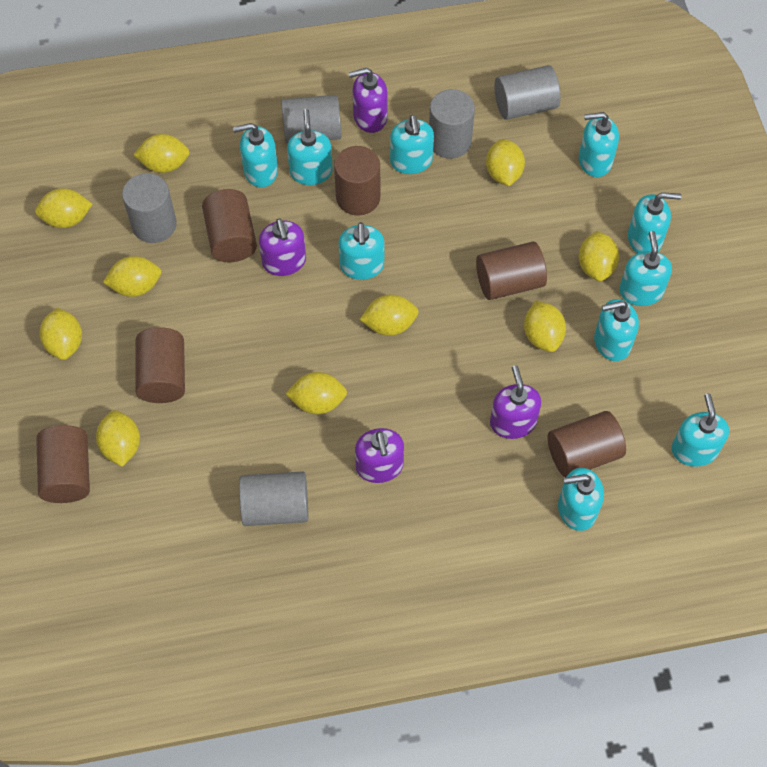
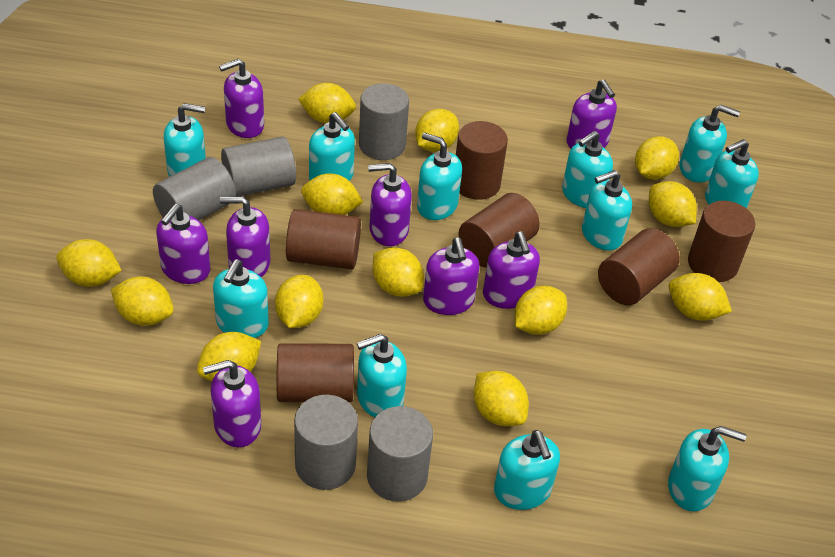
purple soap dispenser: [259,218,306,276] [349,68,388,133] [355,428,404,483] [490,365,541,439] = 4 -> [156,204,211,284] [203,360,261,447] [219,59,264,138] [220,196,270,277] [368,163,412,246] [423,238,480,315] [483,231,540,309] [566,79,617,148] = 8
turquoise soap dispenser: [233,123,278,187] [287,109,333,185] [338,222,384,280] [390,115,434,174] [558,468,604,531] [579,112,619,177] [594,299,639,361] [619,231,672,306] [628,192,681,253] [672,393,729,467] = 10 -> [164,103,206,177] [213,259,269,338] [309,112,355,181] [357,334,407,417] [417,133,462,220] [494,430,560,510] [562,131,613,208] [582,170,632,251] [668,426,746,512] [680,105,740,183] [705,139,759,208] = 11
yellow lemon: [35,188,92,228] [39,307,82,360] [96,410,140,467] [103,256,161,297] [133,134,190,173] [286,372,347,414] [359,294,419,336] [486,139,525,186] [524,300,566,352] [578,231,619,281] = 10 -> [56,239,122,287] [111,276,174,326] [197,332,261,381] [275,275,324,328] [298,83,356,124] [301,174,363,215] [372,247,424,297] [415,109,459,152] [474,371,529,426] [515,286,567,335] [635,136,679,180] [649,181,697,227] [669,273,732,321] = 13

